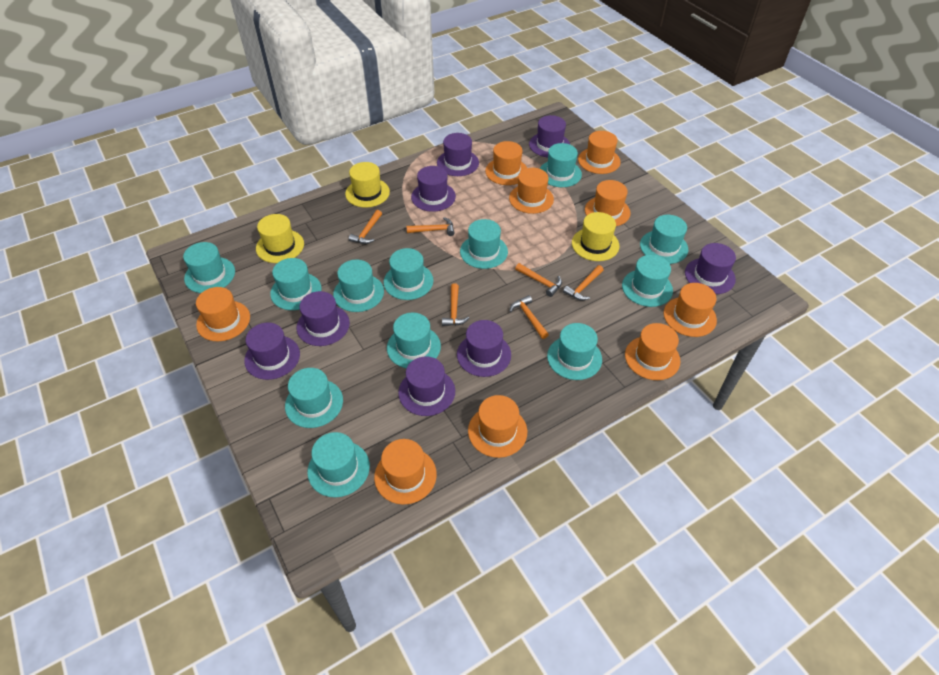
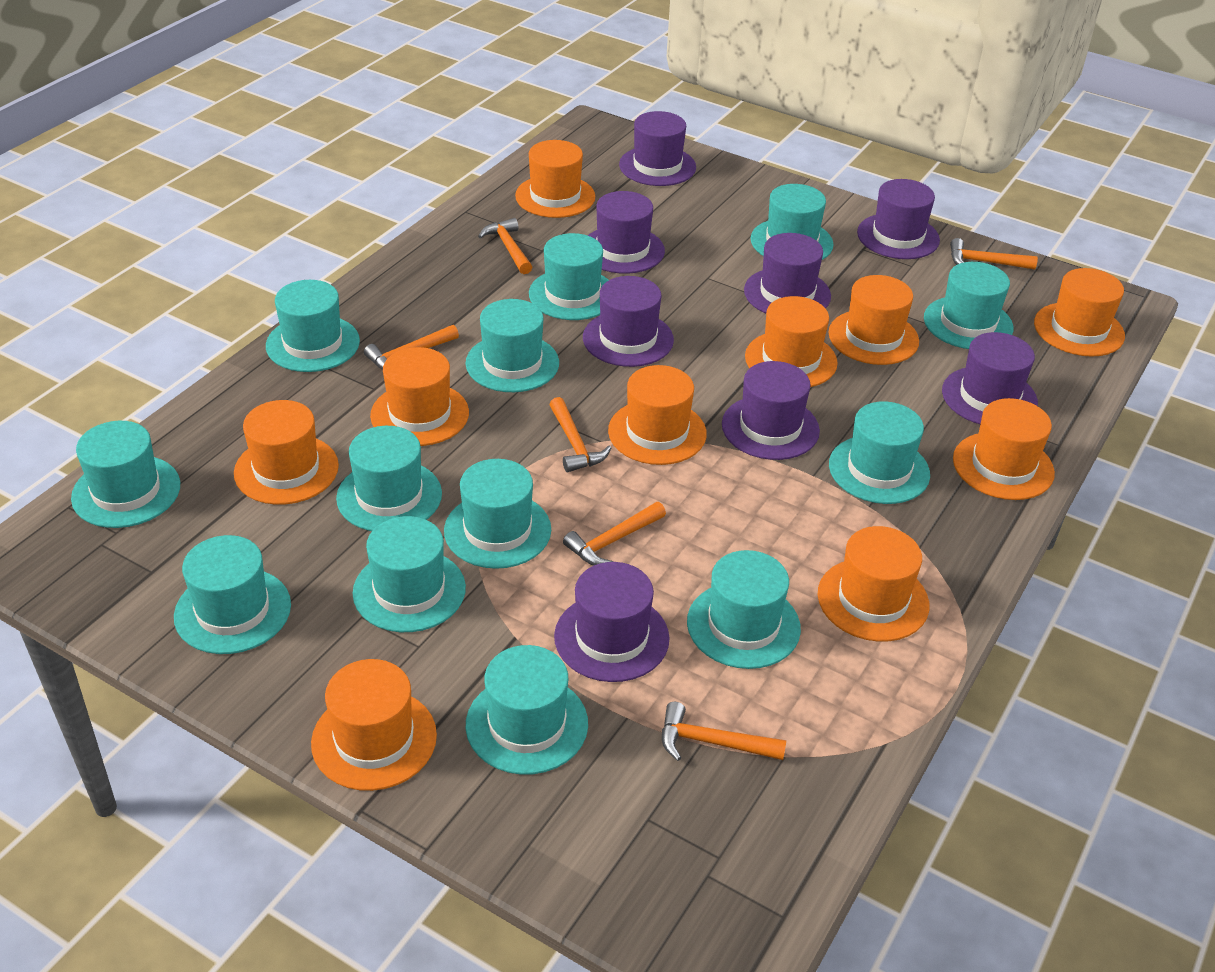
orange hat: [196,287,250,341] [374,439,437,505] [468,395,527,458] [485,141,527,185] [509,168,554,214] [578,131,621,174] [585,180,631,226] [625,323,681,380] [664,283,717,337] = 9 -> [234,400,339,505] [311,659,437,791] [370,347,469,446] [515,140,595,218] [608,365,707,465] [745,296,838,387] [818,526,929,641] [828,275,919,365] [953,398,1055,500] [1034,268,1125,357] = 10
turquoise hat: [183,242,235,293] [270,258,322,310] [285,368,343,428] [307,432,370,497] [333,260,384,312] [384,248,434,300] [387,313,441,368] [460,219,508,269] [540,143,582,187] [547,323,602,380] [622,255,673,307] [640,215,688,264] = 12 -> [71,421,180,528] [174,535,291,654] [266,280,360,372] [336,426,442,531] [353,516,466,632] [444,459,551,569] [466,299,559,392] [466,645,588,775] [529,233,609,320] [687,550,801,669] [750,184,834,260] [829,401,930,504] [924,262,1013,349] = 13
yellow hat: [256,214,304,263] [345,162,390,207] [572,212,620,261] = 3 -> none = 0

